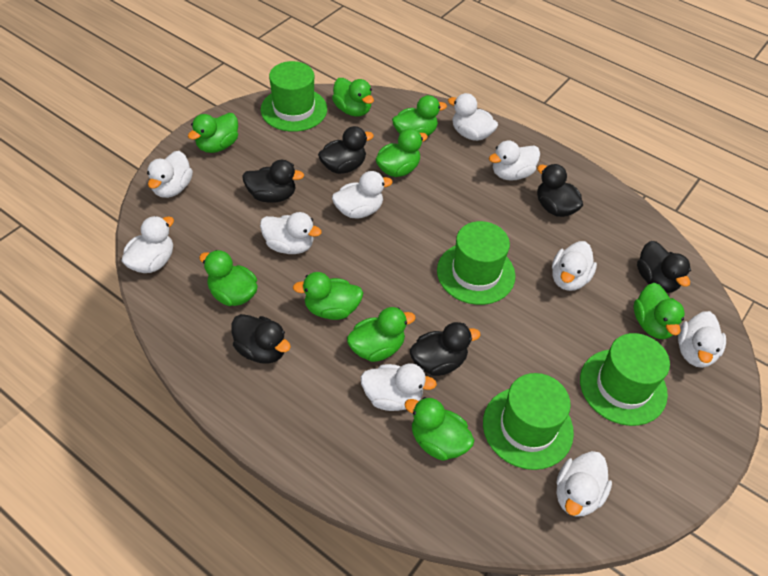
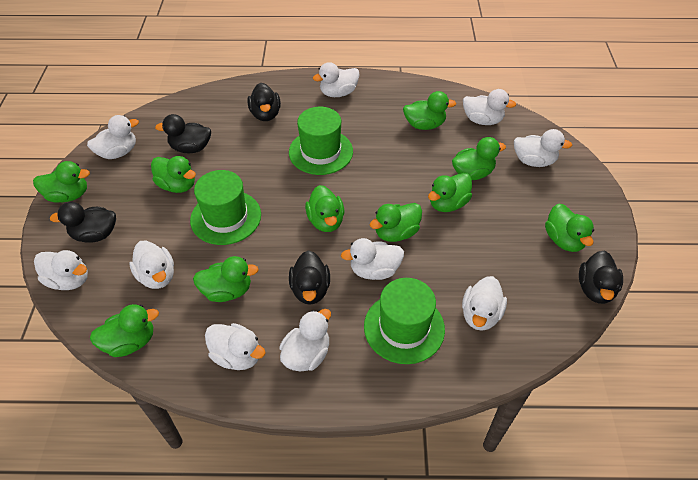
black duck: [231,314,291,364] [242,160,304,203] [318,126,374,174] [410,322,480,376] [537,164,583,217] [637,241,691,293] = 6 -> [50,202,116,243] [155,114,211,153] [247,83,281,121] [289,251,330,305] [579,251,623,304] = 5
green duck: [188,113,238,153] [199,250,258,306] [293,272,363,320] [332,78,374,116] [347,307,416,362] [375,128,428,177] [392,95,447,136] [404,397,474,461] [634,283,685,339] = 9 -> [33,161,90,202] [90,304,159,357] [151,156,196,193] [193,256,259,302] [305,185,344,232] [369,203,422,242] [403,91,456,130] [428,173,472,212] [452,137,506,180] [545,203,594,252] = 10
green hat: [261,61,327,132] [437,221,516,305] [483,373,574,470] [580,333,670,426] = 4 -> [190,170,261,245] [289,107,353,175] [364,278,445,364] = 3

